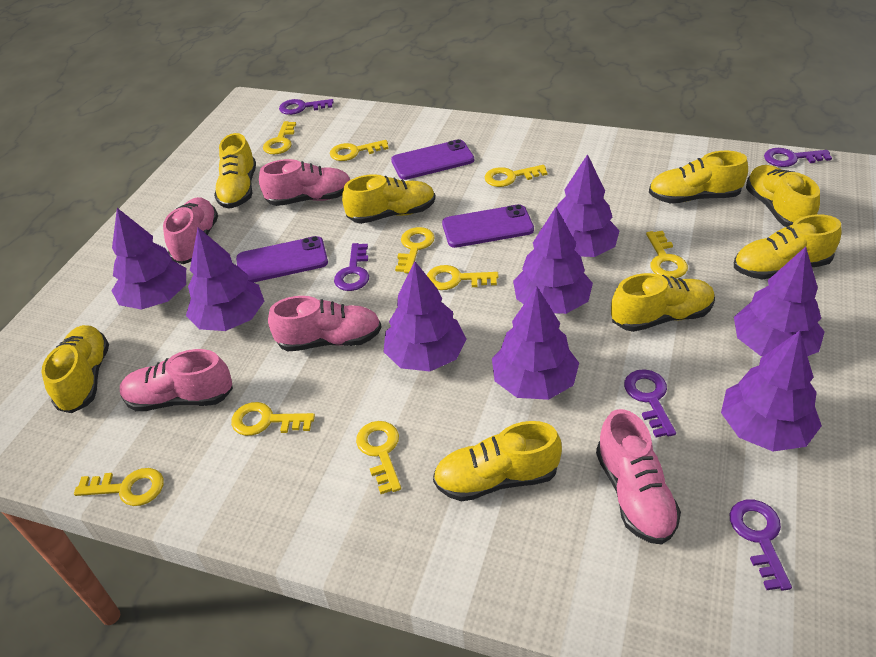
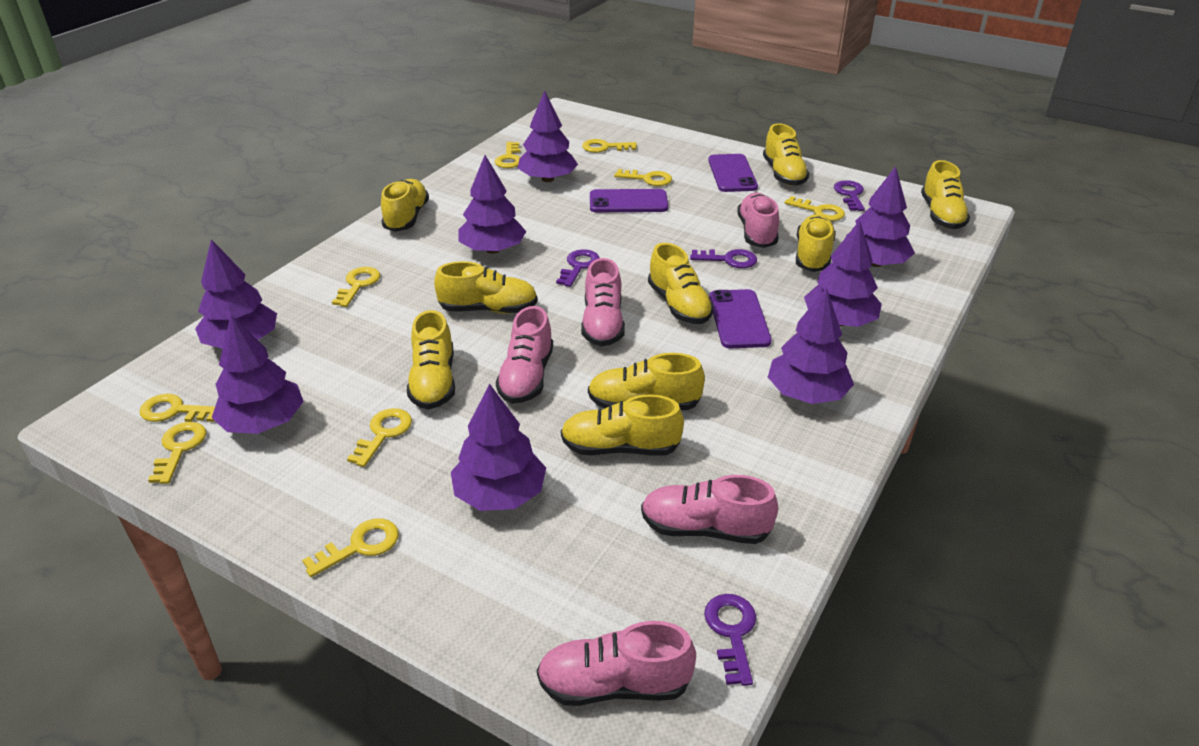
purple key: [279,99,334,115] [334,243,369,291] [624,369,676,437] [730,500,792,591] [764,148,832,167] = 5 -> [556,249,600,287] [690,249,757,268] [704,594,756,686] [834,180,865,211] = 4
yellow shoe: [41,325,109,413] [214,133,256,209] [342,174,435,224] [433,421,562,502] [611,273,715,332] [649,151,748,203] [734,215,842,280] [746,165,820,227] = 8 -> [381,179,429,232] [407,310,455,410] [434,261,538,314] [561,394,684,456] [588,353,705,410] [648,243,714,324] [763,123,810,186] [796,214,836,272] [921,160,970,229] = 9

